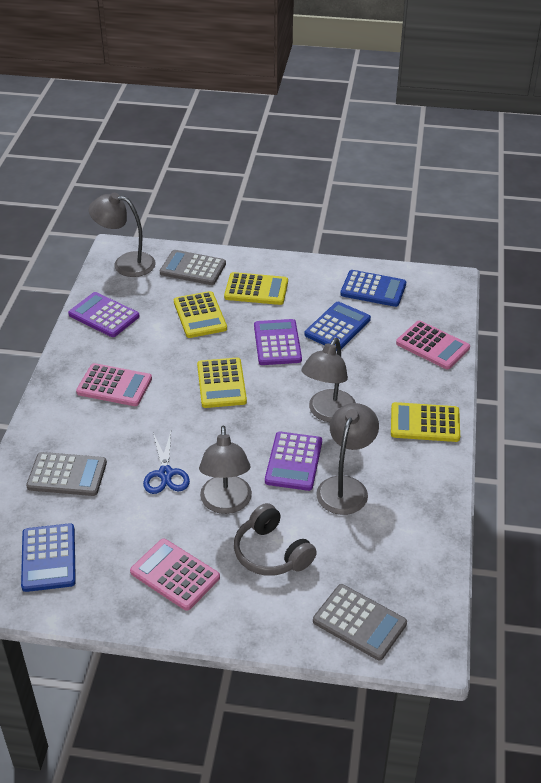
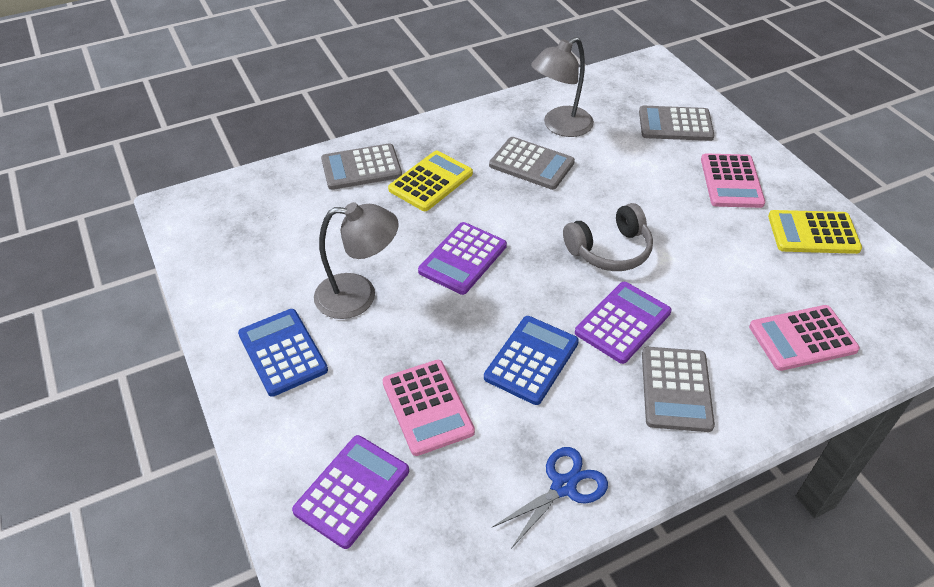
blue calculator: [21,523,76,592] [304,302,371,351] [340,270,406,307] = 3 -> [238,309,328,397] [484,316,579,405] = 2
grey calculator: [26,452,107,496] [160,250,226,285] [313,584,407,660] = 3 -> [321,143,402,190] [489,137,575,190] [639,106,714,141] [642,347,715,432] = 4
grey lamp: [89,193,156,277] [199,426,252,514] [301,338,356,422] [316,403,379,515] = 4 -> [314,202,399,319] [531,37,594,137] = 2
yellow calculator: [174,291,227,338] [197,358,247,408] [224,272,288,305] [391,402,460,442] = 4 -> [388,151,473,211] [768,210,862,254] = 2

